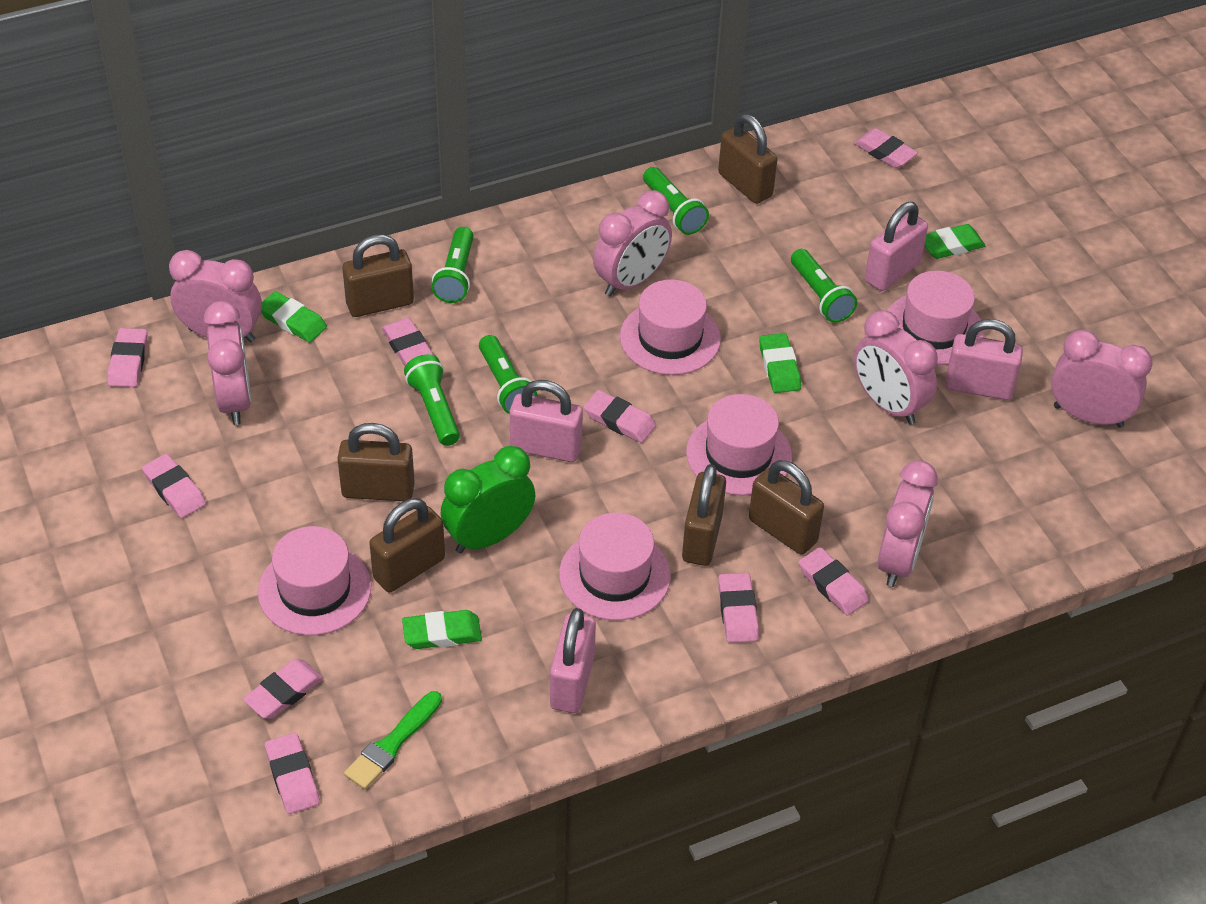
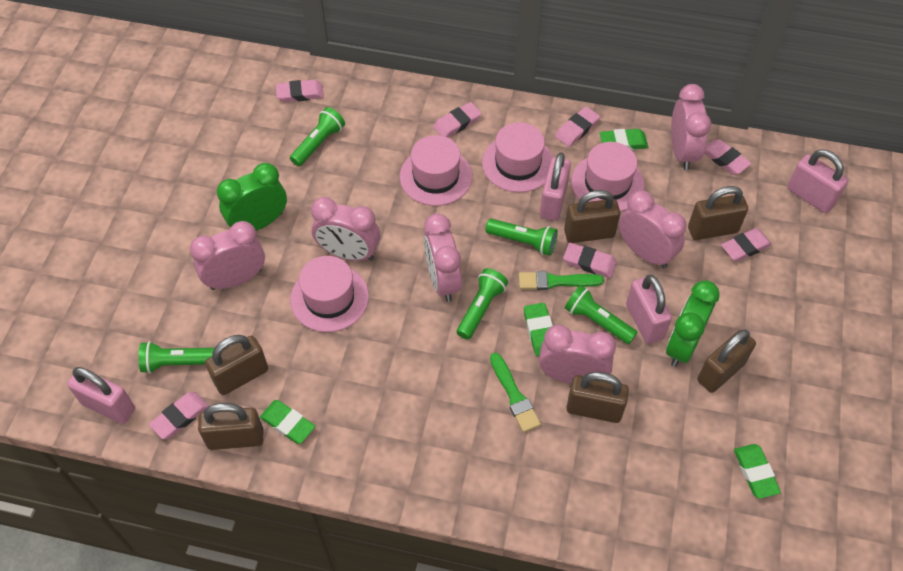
green brush: [344,691,442,789] = 1 -> [490,353,541,432] [519,271,604,290] = 2
green clock: [441,446,535,553] = 1 -> [217,163,287,230] [666,281,720,367] = 2
pink eraser: [107,328,148,387] [142,454,206,518] [243,659,323,719] [265,733,320,814] [381,318,433,366] [584,390,656,443] [718,573,759,643] [799,547,869,616] [854,128,918,168] = 9 -> [149,392,209,439] [276,80,324,102] [433,102,482,137] [555,107,600,147] [563,243,617,278] [704,139,752,175] [721,228,772,262] = 7
pink hat: [258,526,372,635] [559,513,671,620] [620,280,721,375] [686,394,792,495] [887,271,984,365] = 5 -> [290,256,369,332] [400,135,472,206] [482,122,553,193] [571,142,644,212] = 4

